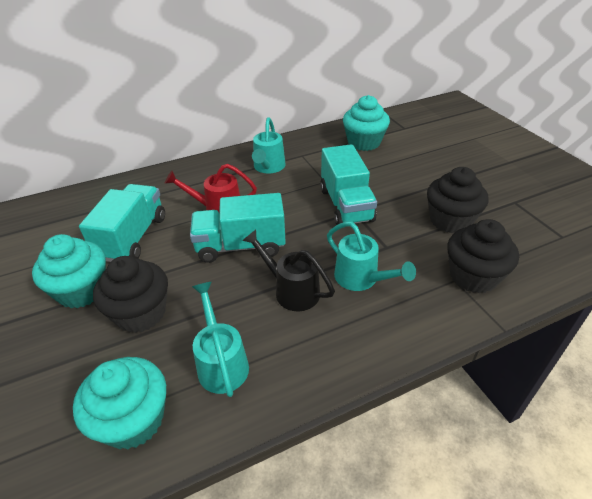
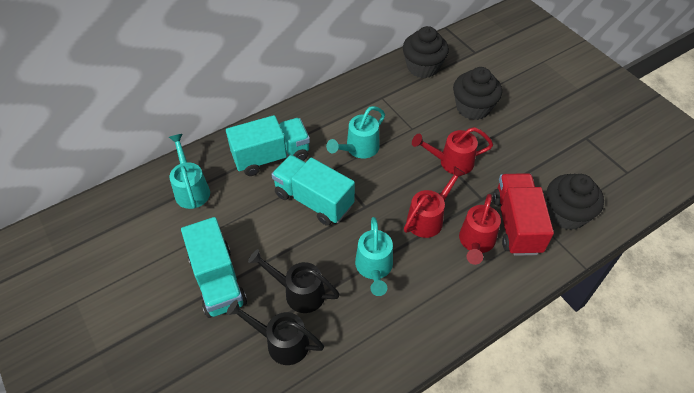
black watering can: [242,230,335,311] = 1 -> [227,300,324,365] [248,249,340,313] = 2
red truck: none = 0 -> [493,173,554,256] = 1
red watering can: [165,164,257,214] = 1 -> [404,166,466,238] [412,127,493,174] [459,194,501,265] = 3
turquoise cupcake: [32,234,106,308] [73,357,166,450] [343,95,390,151] = 3 -> none = 0

